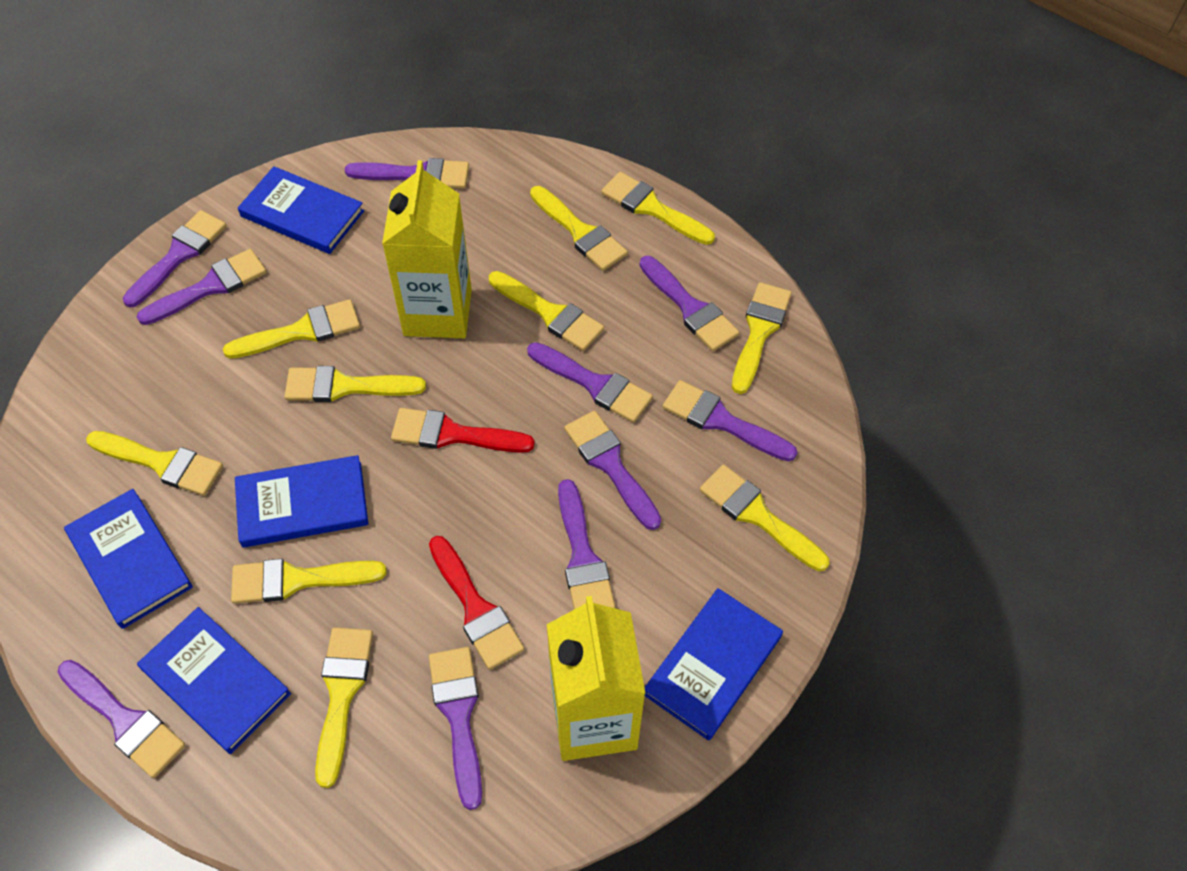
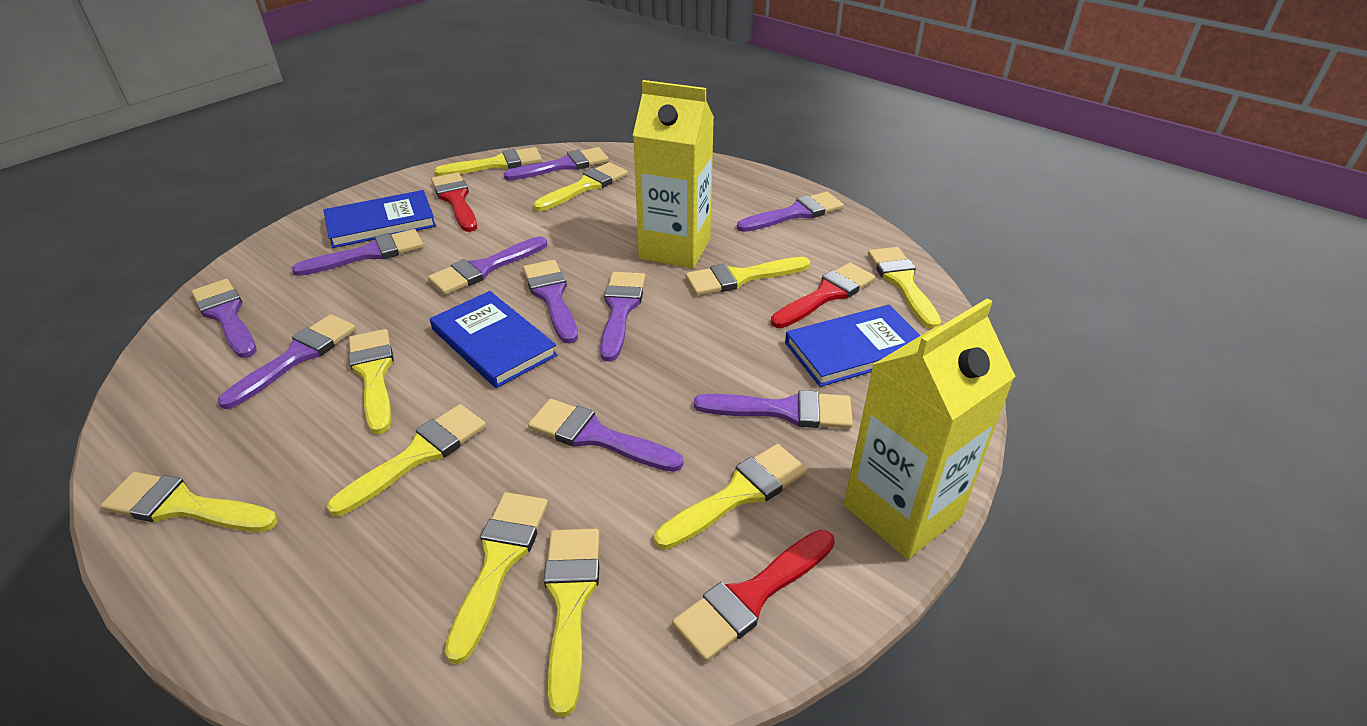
blue book: [64,489,193,629] [137,607,291,754] [235,455,368,548] [238,166,364,254] [644,588,783,741] = 5 -> [324,190,436,248] [430,291,558,388] [785,305,921,387] = 3
red brush: [391,408,535,453] [429,536,524,670] = 2 -> [431,172,477,232] [672,530,835,662] [771,262,875,328] = 3

